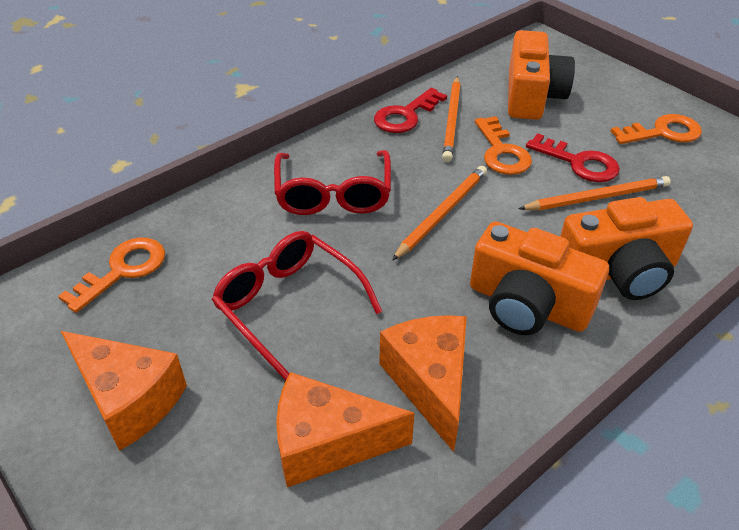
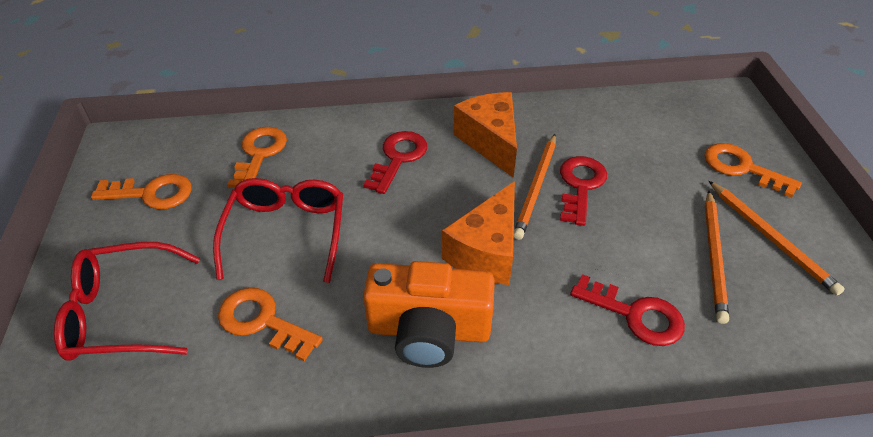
orange camera: [470,222,609,335] [508,30,575,120] [560,197,693,300] = 3 -> [363,261,495,368] = 1
orange cheese: [61,331,187,451] [276,372,415,487] [379,315,467,452] = 3 -> [442,181,515,285] [453,92,517,178] = 2
orange key: [58,237,165,313] [475,116,532,175] [611,114,702,144] = 3 -> [91,174,192,209] [218,288,323,361] [227,127,287,188] [704,143,802,198] = 4
red key: [374,88,447,133] [526,133,620,182] = 2 -> [363,131,427,194] [560,156,607,226] [570,274,685,346] = 3

